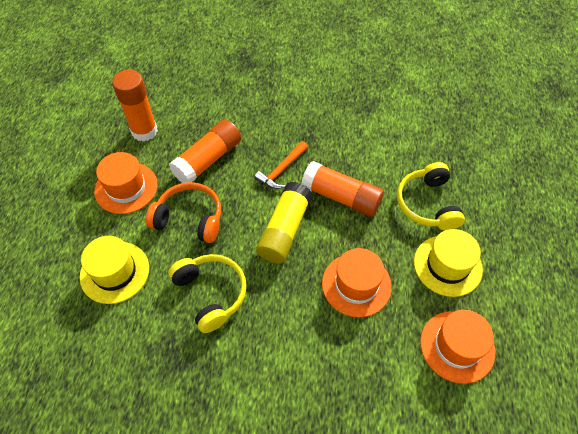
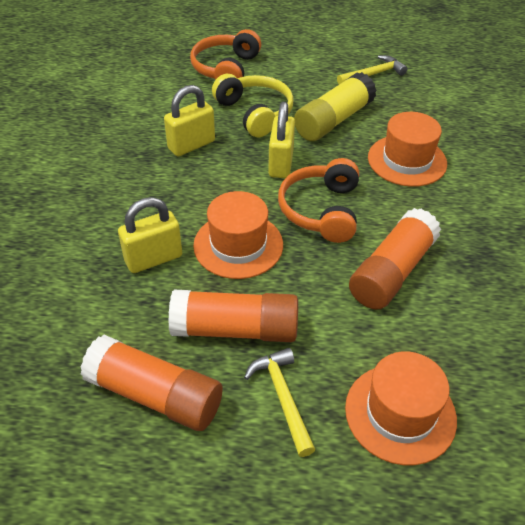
orange hammer: [254,141,308,189] = 1 -> none = 0
orange headphones: [146,182,221,243] = 1 -> [190,29,261,80] [278,158,359,243] = 2
yellow hammer: none = 0 -> [244,348,316,457] [337,55,408,84] = 2
yellow hat: [80,236,149,304] [414,229,483,297] = 2 -> none = 0
yellow headphones: [168,254,247,333] [397,162,465,230] = 2 -> [212,74,294,137] = 1
yellow padlock: none = 0 -> [118,197,182,273] [164,85,215,156] [268,102,295,178] = 3

